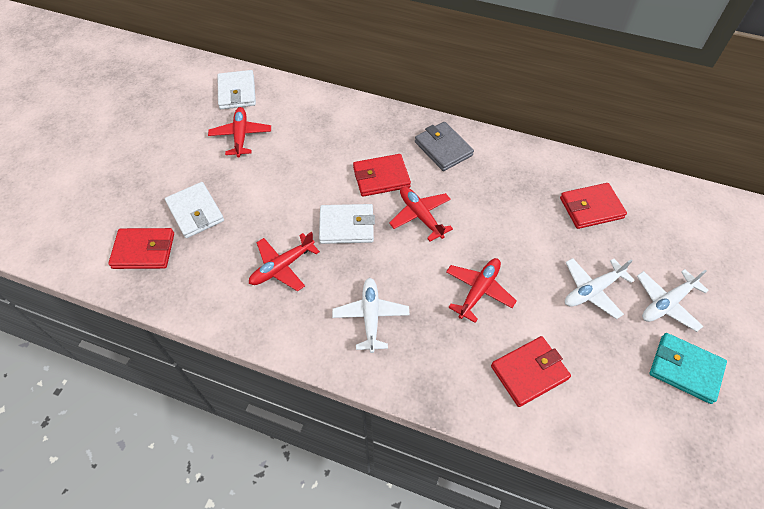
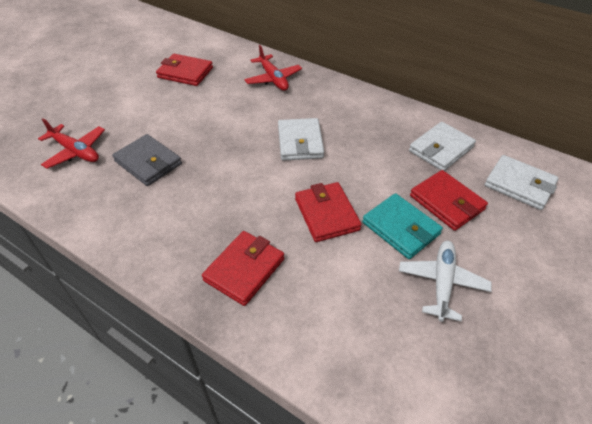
red plane: [208,107,271,157] [249,232,320,291] [389,186,453,242] [446,258,517,323] = 4 -> [38,118,105,169] [244,45,302,91] = 2
white plane: [332,278,409,353] [565,258,635,319] [637,269,709,332] = 3 -> [399,241,492,322] = 1

